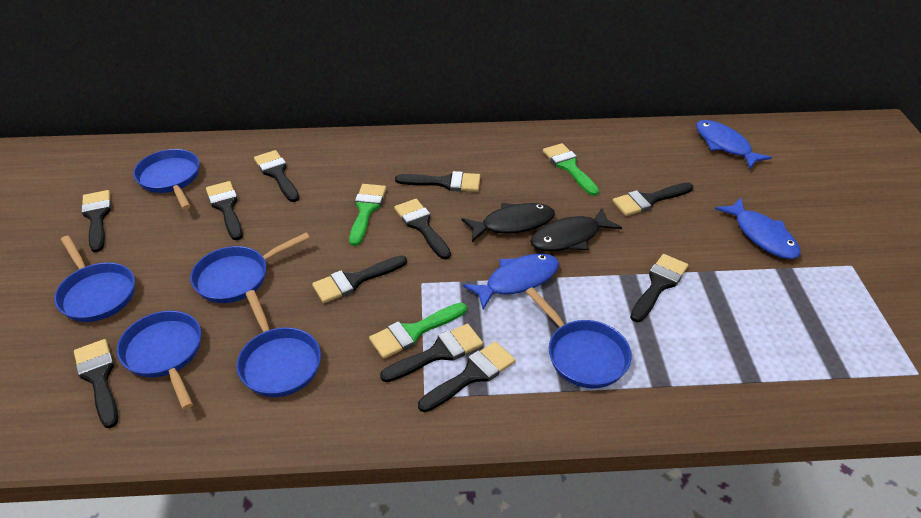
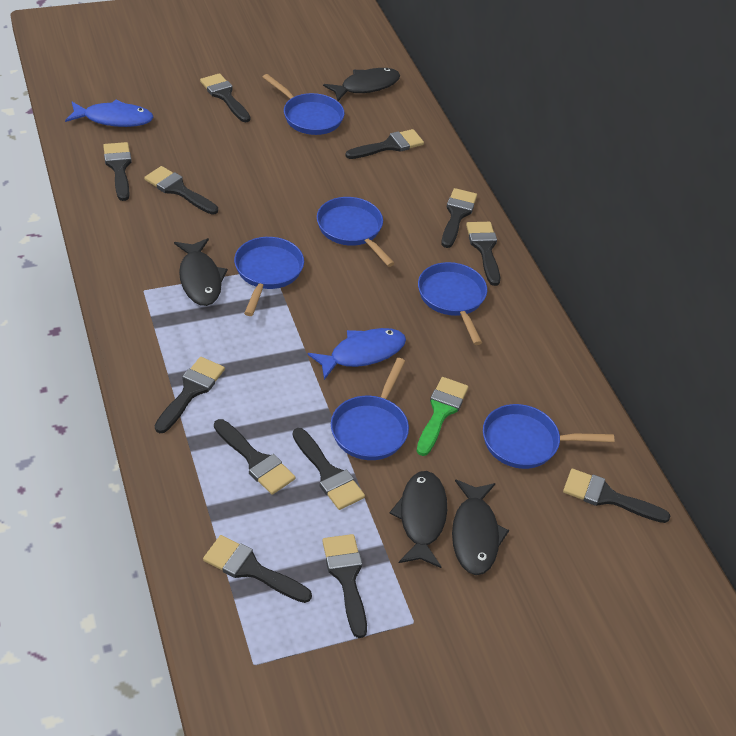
black brush: [74,339,118,428] [81,190,111,252] [206,181,243,240] [254,150,299,202] [312,255,407,303] [380,323,483,382] [394,199,451,259] [395,171,480,192] [418,341,516,412] [613,182,693,216] [630,254,688,322] = 11 -> [103,142,132,201] [144,166,218,215] [155,357,225,433] [200,73,250,122] [203,535,312,603] [214,419,296,495] [293,428,365,510] [322,534,367,638] [345,129,424,159] [441,188,477,248] [466,222,500,286] [563,469,671,523] = 12
black fish: [461,203,555,242] [530,208,622,251] = 2 -> [174,238,228,306] [323,68,400,101] [390,471,447,568] [452,479,509,575] = 4
blue fish: [463,253,559,310] [696,120,772,169] [715,198,800,259] = 3 -> [65,99,154,127] [307,328,406,380] = 2
green brush: [349,184,386,246] [369,303,467,359] [543,143,599,196] = 3 -> [417,377,468,456] = 1

